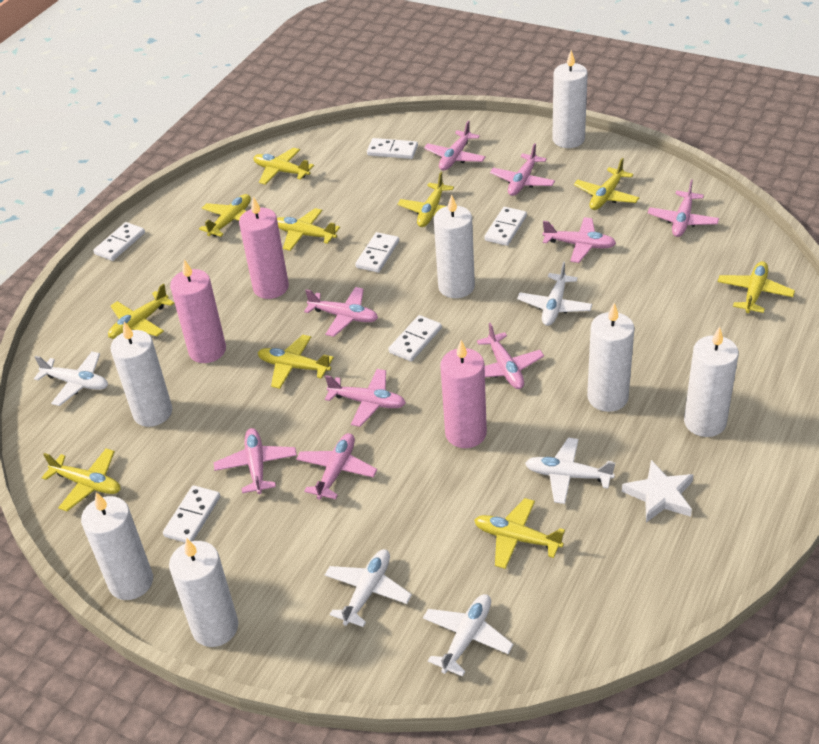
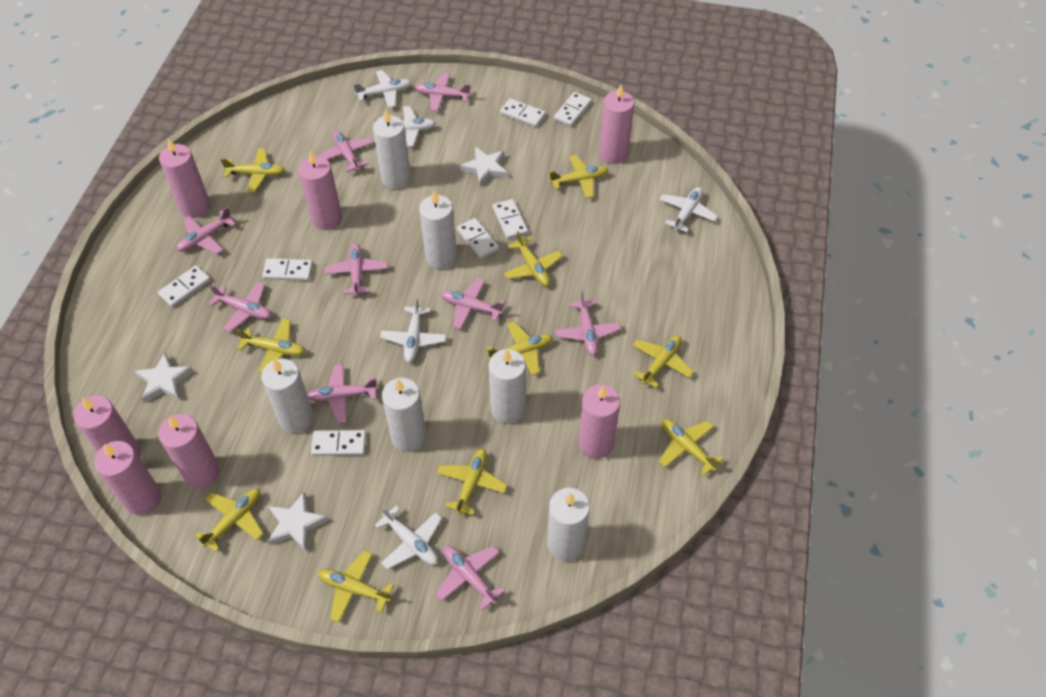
pink candle: [170,260,226,363] [239,197,289,299] [440,340,487,448] = 3 -> [73,396,140,457] [94,441,162,515] [158,414,220,488] [159,138,210,218] [298,151,342,230] [578,384,620,459] [599,84,634,164] = 7
white candle: [81,492,153,600] [110,322,172,427] [169,538,238,647] [434,194,475,298] [552,50,588,148] [587,303,635,412] [684,327,739,437] = 7 -> [261,359,314,433] [373,110,411,189] [382,378,427,452] [419,191,457,269] [489,349,526,424] [547,488,590,561] = 6
white domino: [93,222,145,261] [163,485,220,543] [355,232,399,272] [367,138,418,159] [388,315,442,362] [484,207,527,246] = 6 -> [158,265,211,307] [262,258,313,281] [311,430,366,456] [457,218,499,259] [493,199,528,239] [500,98,546,127] [554,92,592,127] = 7
white star: [622,460,694,522] = 1 -> [135,353,194,403] [268,492,329,551] [460,147,508,187] = 3

